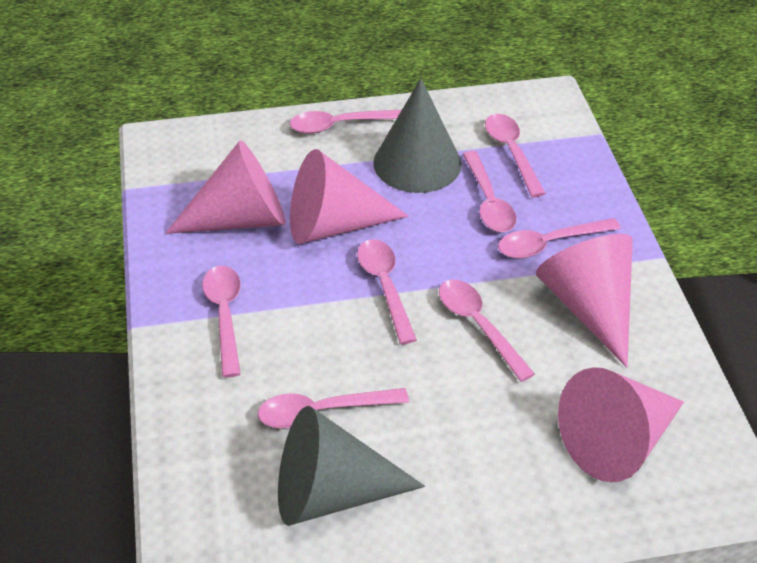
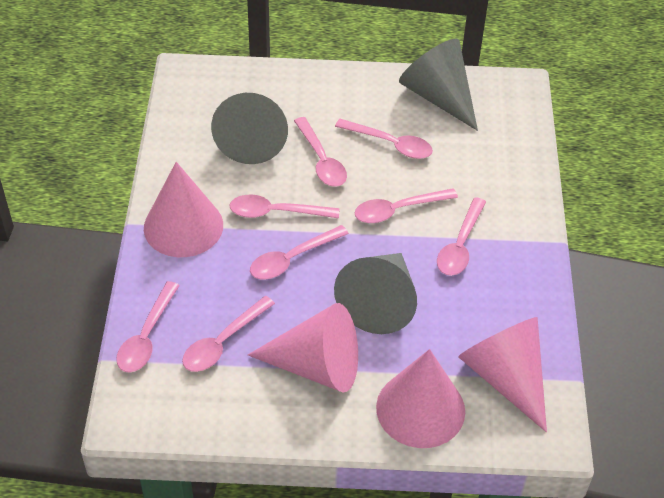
grey cone: [278,406,425,526] [373,78,462,193] = 2 -> [211,93,288,164] [334,253,417,334] [399,39,478,131] = 3

